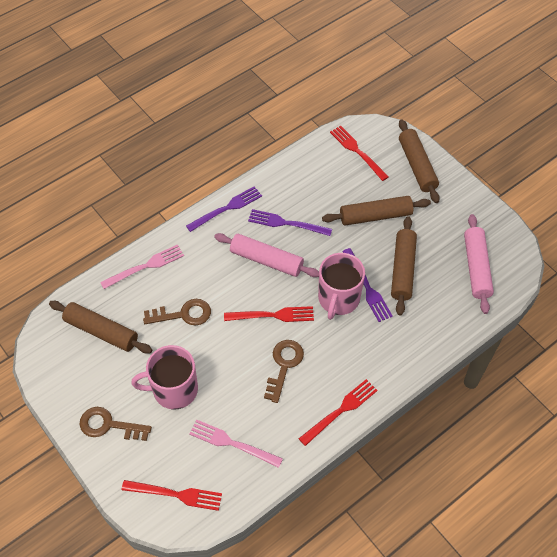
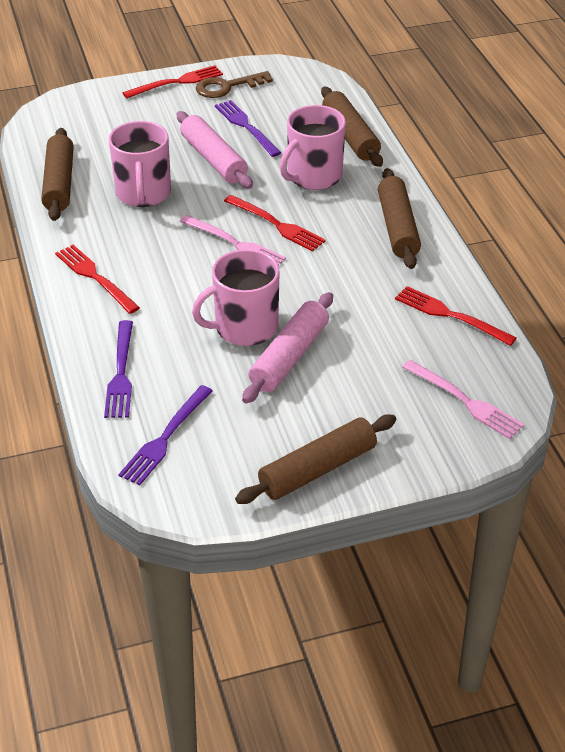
brown key: [80,407,152,441] [143,299,211,325] [264,340,304,403] = 3 -> [196,71,273,98] = 1
pink mug: [131,345,198,409] [318,253,365,320] = 2 -> [109,121,171,207] [192,249,280,346] [280,105,346,190] = 3

